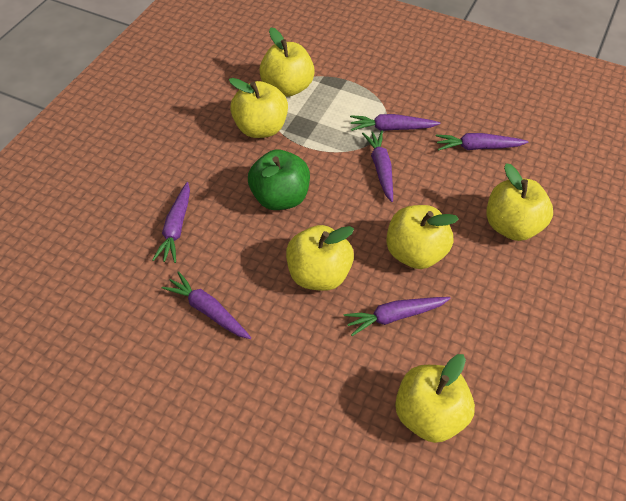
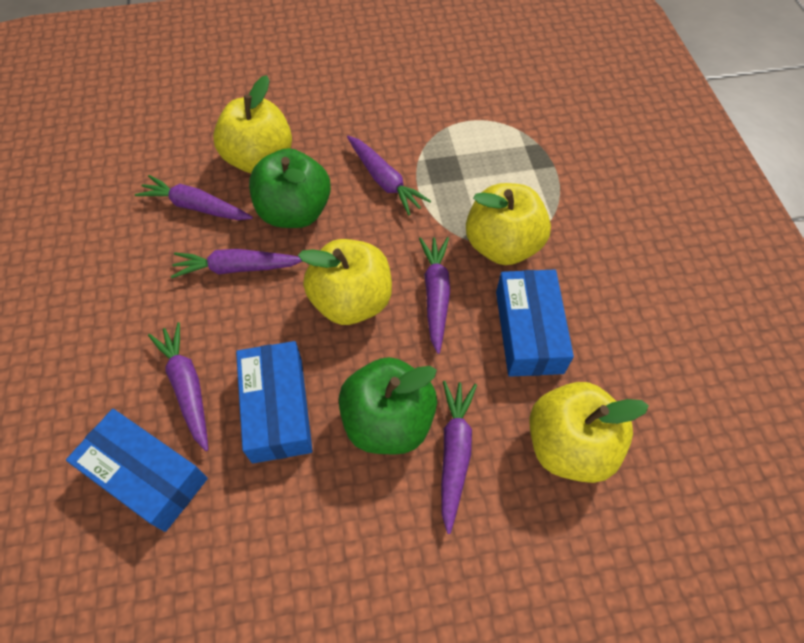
blue box: none = 0 -> [66,409,208,532] [236,341,313,463] [496,270,574,377] = 3
green apple: [248,150,310,210] = 1 -> [249,148,331,228] [339,357,437,454] = 2
yellow apple: [229,78,288,138] [259,28,315,97] [286,225,354,291] [386,205,459,269] [395,354,475,443] [486,163,553,241] = 6 -> [213,75,292,173] [298,239,392,325] [466,183,551,265] [529,382,649,483] = 4

